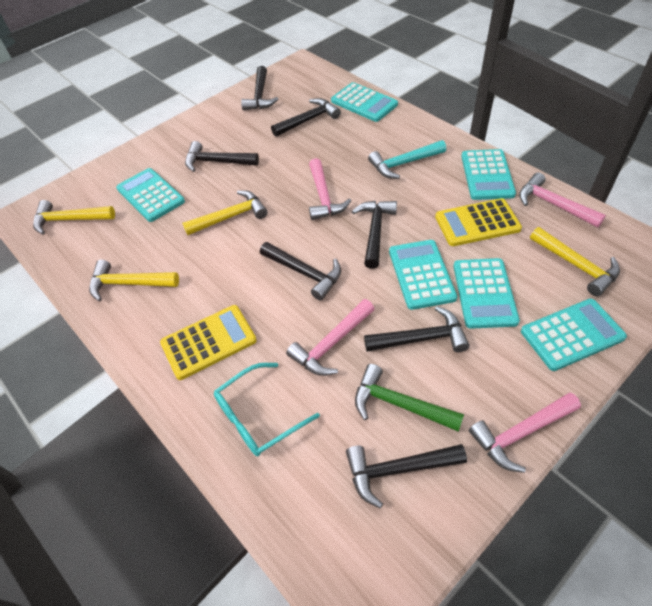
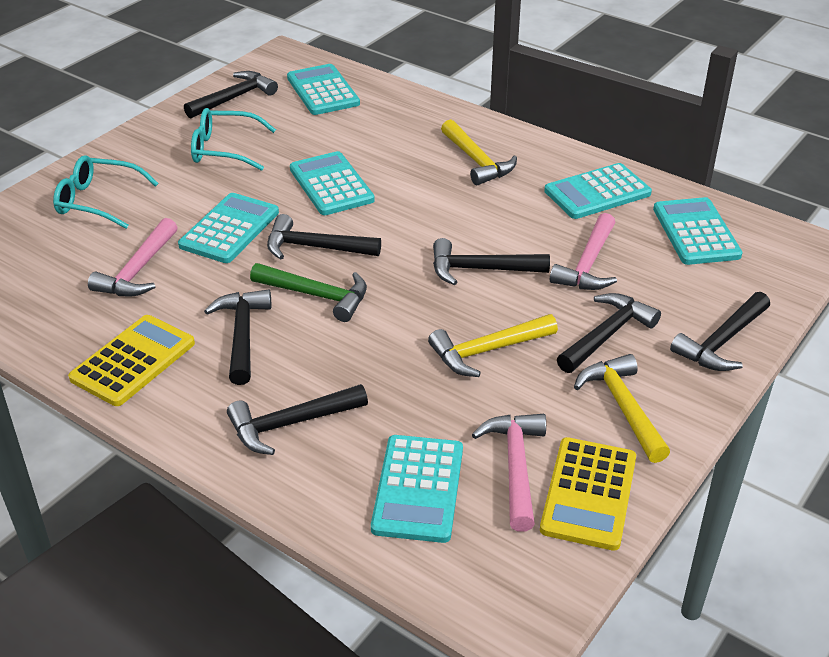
pink hammer: [286,299,374,376] [309,158,351,220] [469,392,581,473] [519,172,606,227] = 4 -> [88,218,178,297] [472,414,546,532] [550,213,617,290] = 3
turquoise glasses: [214,363,320,457] = 1 -> [53,155,158,229] [191,108,276,171] = 2
turquoise hammer: [368,140,446,179] = 1 -> none = 0
yellow hammer: [33,200,115,235] [89,260,179,301] [182,190,268,235] [530,227,620,296] = 4 -> [428,314,558,377] [441,119,517,185] [574,354,670,463] = 3

